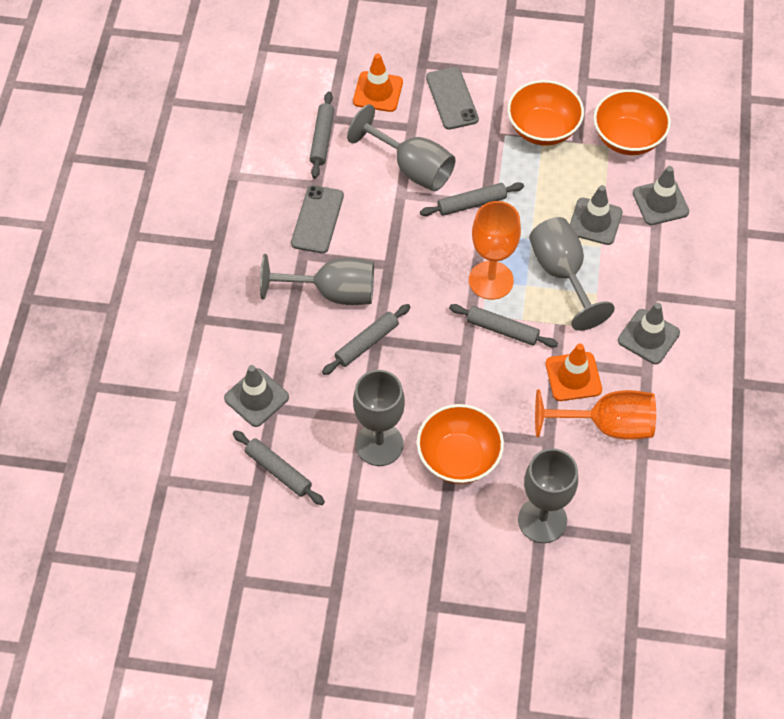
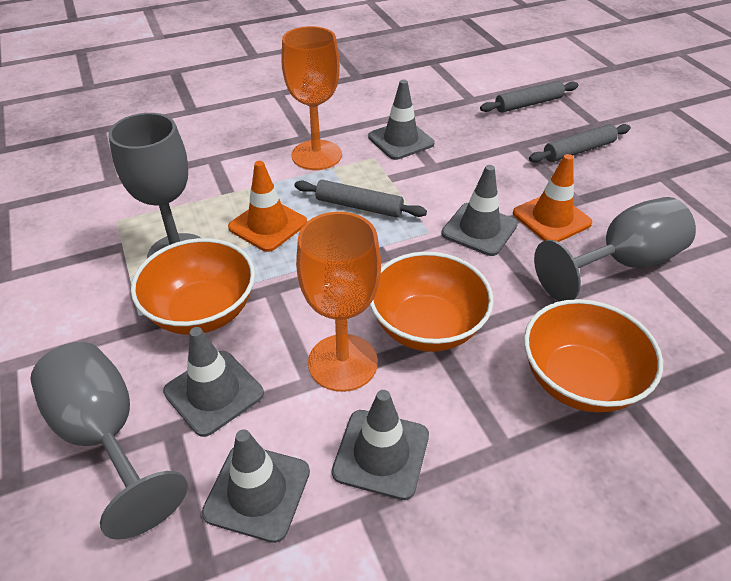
grey goblet: [260,254,374,305] [347,104,456,191] [353,370,405,466] [518,448,578,543] [529,217,615,331] = 5 -> [30,342,188,540] [108,113,201,258] [534,197,696,301] = 3
grey phone: [291,185,344,254] [426,67,479,130] = 2 -> none = 0
grey rolling pin: [233,430,325,505] [310,91,334,178] [322,304,410,375] [420,182,524,216] [449,304,558,348] = 5 -> [294,180,427,217] [480,81,578,113] [529,124,631,163] = 3
grey traffic cone: [224,365,289,427] [570,185,623,245] [618,303,680,364] [633,166,689,225] = 4 -> [163,327,264,437] [202,429,310,543] [332,390,429,500] [368,80,434,160] [441,165,518,256] = 5

